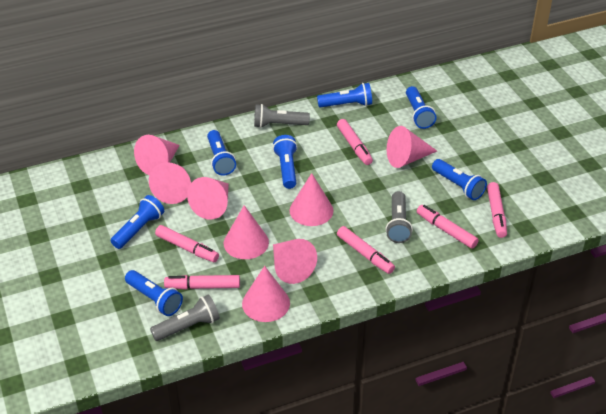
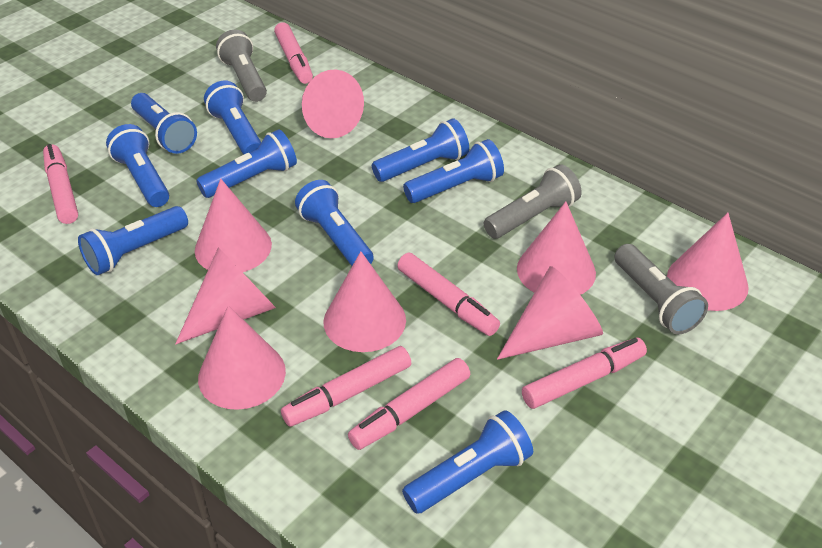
blue flashlight: [111,195,164,249] [125,270,183,316] [207,130,236,176] [273,135,297,189] [317,83,372,108] [406,86,436,129] [432,159,487,200] = 7 -> [78,206,188,275] [106,124,169,207] [131,93,197,154] [196,130,297,198] [204,81,261,155] [295,180,374,266] [372,118,469,182] [402,410,533,514] [403,139,504,203] = 9

